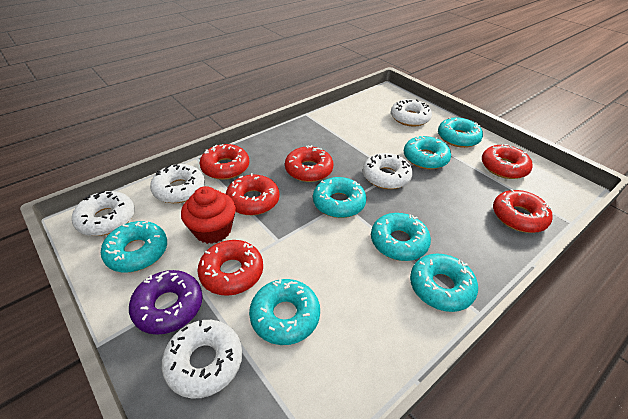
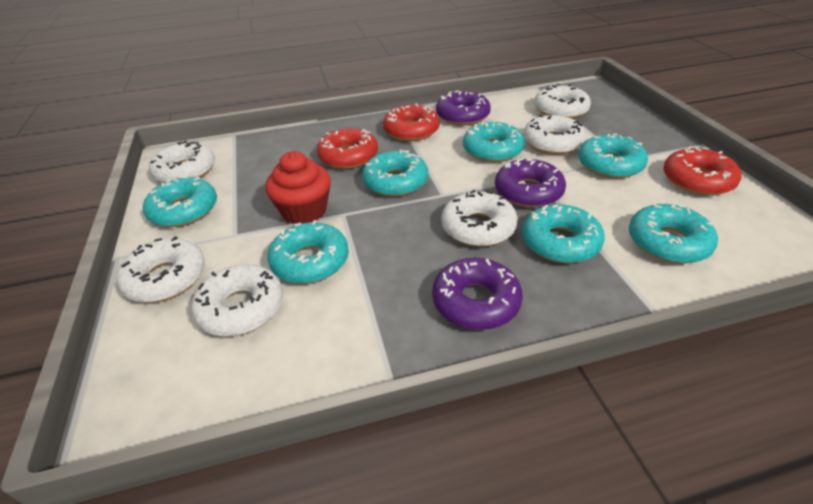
purple donut: [129,270,203,335] = 1 -> [432,258,523,330] [436,90,491,125] [495,158,566,207] = 3
red donut: [197,240,263,296] [200,144,249,180] [226,173,280,215] [285,145,333,182] [482,144,533,179] [493,189,553,233] = 6 -> [317,128,378,169] [383,103,440,141] [663,147,741,195] = 3
white donut: [72,191,135,236] [150,164,205,203] [162,320,242,398] [363,153,413,189] [391,99,432,126] = 5 -> [116,236,205,303] [149,140,215,183] [191,264,283,336] [441,190,518,247] [523,115,586,155] [534,84,591,119] = 6

